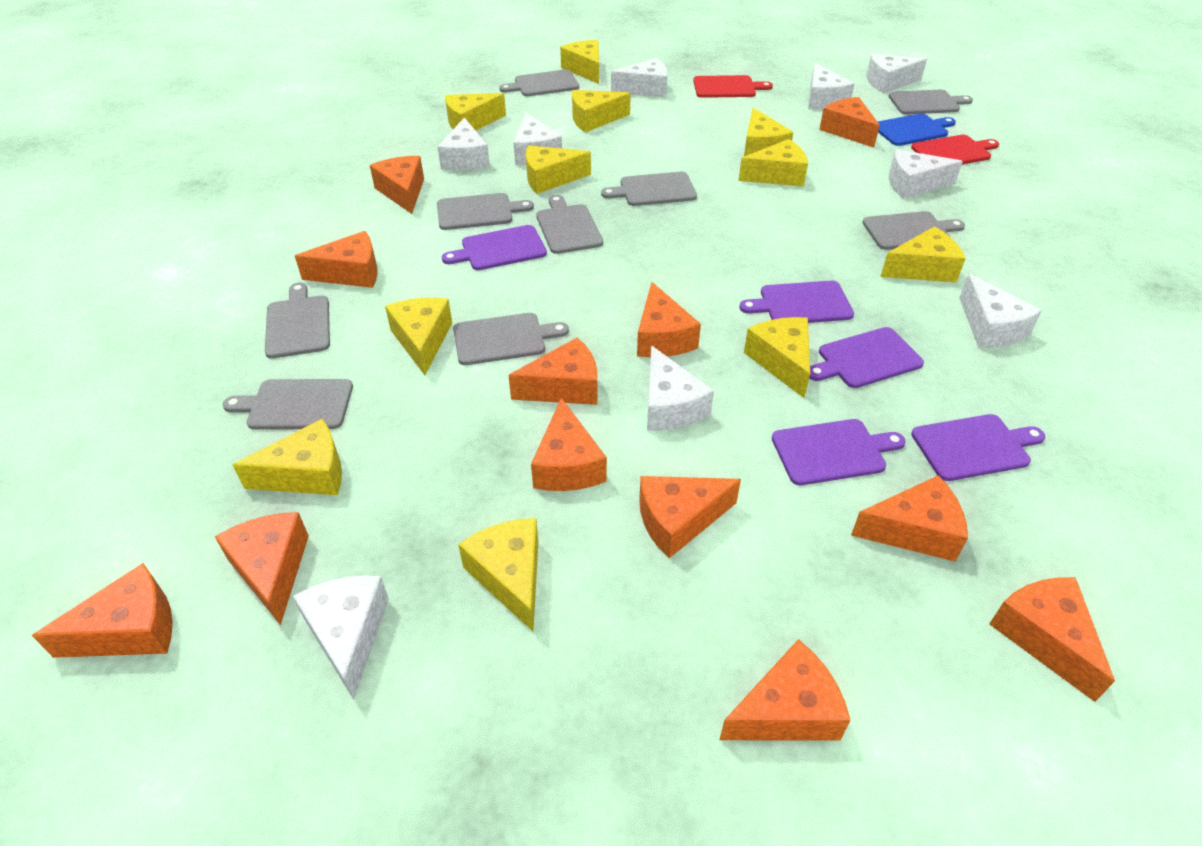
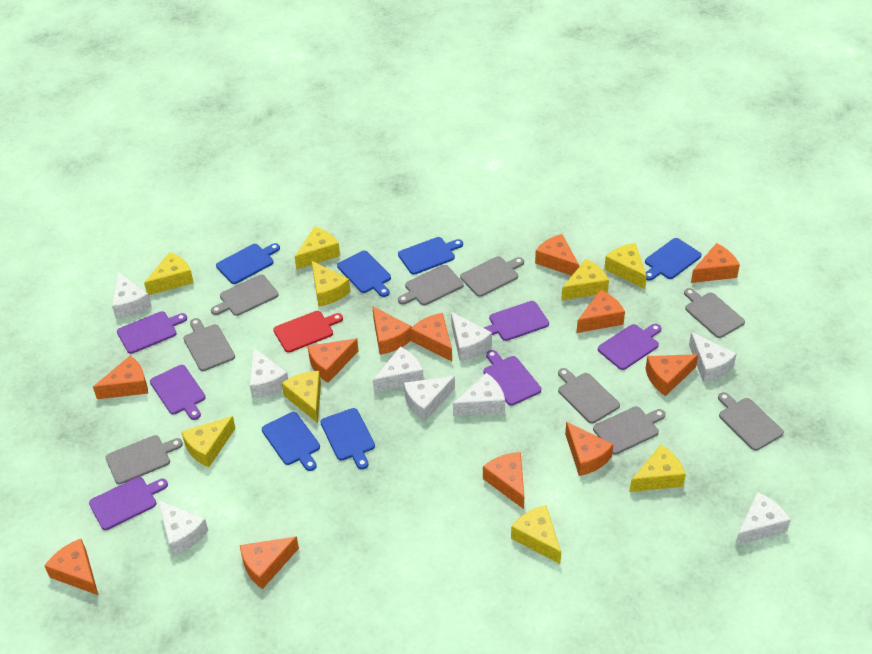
blue cutting board: [878,113,956,146] = 1 -> [216,243,280,284] [262,412,320,471] [320,408,375,469] [337,251,391,297] [398,237,463,275] [645,238,702,281] = 6
purple cutting board: [442,225,547,270] [739,281,854,323] [772,419,906,485] [809,327,924,388] [911,414,1045,481] = 5 -> [89,477,168,530] [117,311,187,354] [150,365,205,420] [484,301,549,341] [484,350,541,406] [598,324,661,370] = 6
red cutting board: [693,75,773,98] [911,135,999,164] = 2 -> [273,311,343,353] = 1
yellow cheese: [233,419,342,495] [385,297,452,375] [445,93,506,130] [458,518,538,632] [526,145,591,194] [560,40,599,84] [572,90,631,132] [739,139,808,187] [744,108,793,156] [744,317,810,398] [880,226,966,283] = 11 -> [144,252,194,295] [181,416,236,467] [282,371,321,423] [295,227,340,270] [312,261,350,307] [511,505,561,564] [561,259,609,300] [604,243,647,289] [630,445,686,492] = 9

